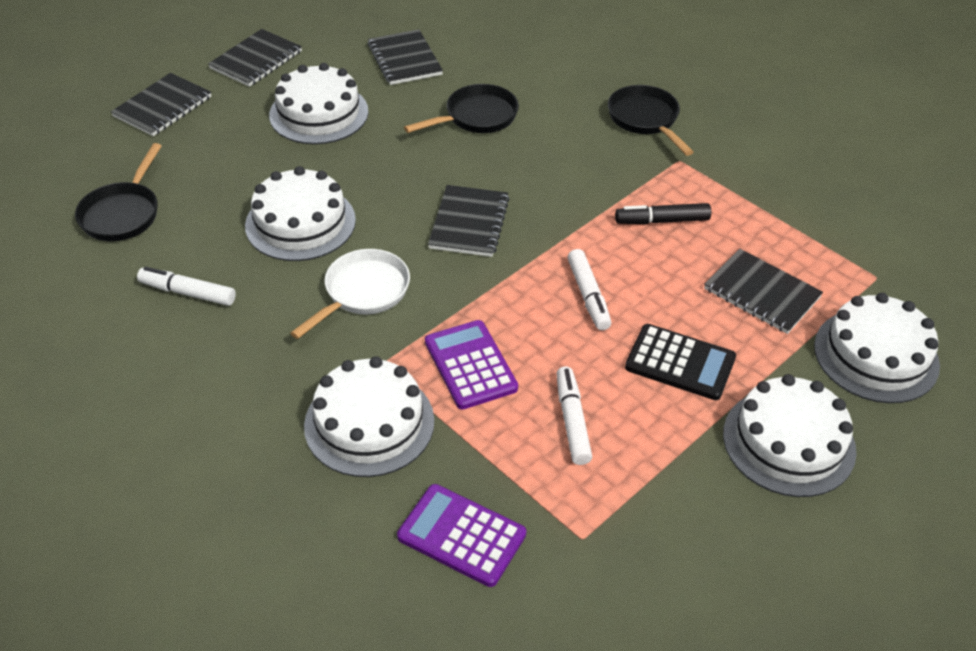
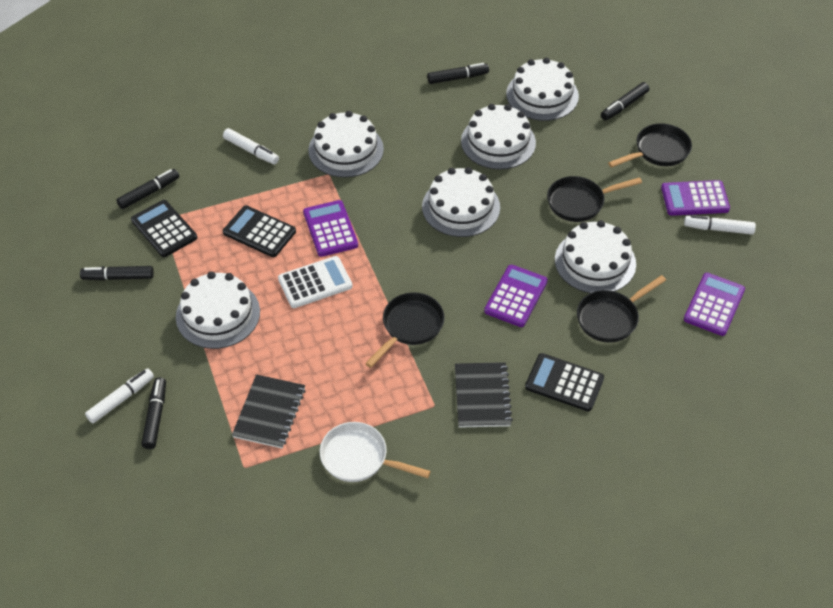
black calculator: [625,324,736,400] = 1 -> [131,200,197,257] [223,206,296,257] [525,353,604,411] = 3
black marker: [615,203,711,224] = 1 -> [80,266,154,281] [116,169,179,209] [141,377,166,449] [427,63,489,84] [601,82,649,120] = 5
black notebook: [111,73,211,136] [208,29,302,87] [368,29,443,85] [428,185,509,257] [704,249,823,334] = 5 -> [232,374,306,448] [455,362,513,428] = 2
black pan: [75,143,162,241] [404,84,519,133] [608,85,693,156] = 3 -> [365,293,444,368] [547,176,642,222] [577,275,666,343] [608,123,692,168] = 4
purple calculator: [397,484,526,587] [425,320,518,410] = 2 -> [303,200,358,257] [484,265,548,327] [661,180,730,216] [684,273,745,336] = 4
white cake: [245,166,356,261] [269,63,368,144] [304,356,434,477] [723,374,857,497] [814,293,940,403] = 5 -> [176,271,260,349] [308,111,384,178] [422,167,500,237] [461,104,536,170] [506,58,579,121] [555,220,636,293] = 6
white calculator: none = 0 -> [278,256,353,308] = 1

